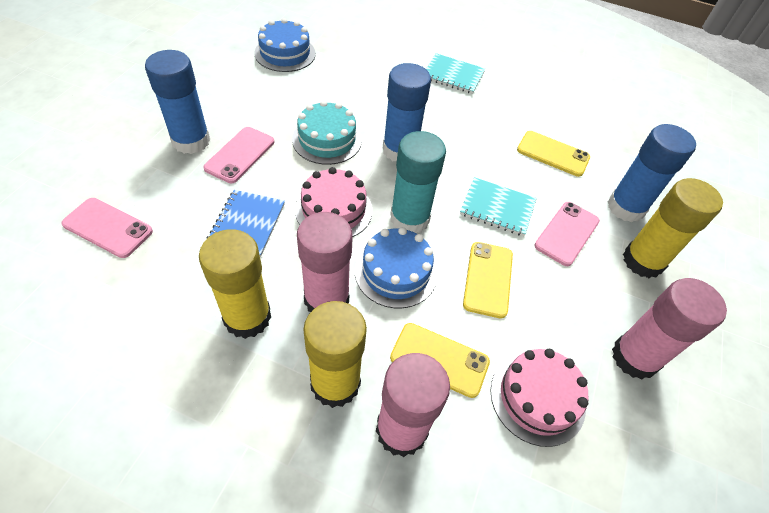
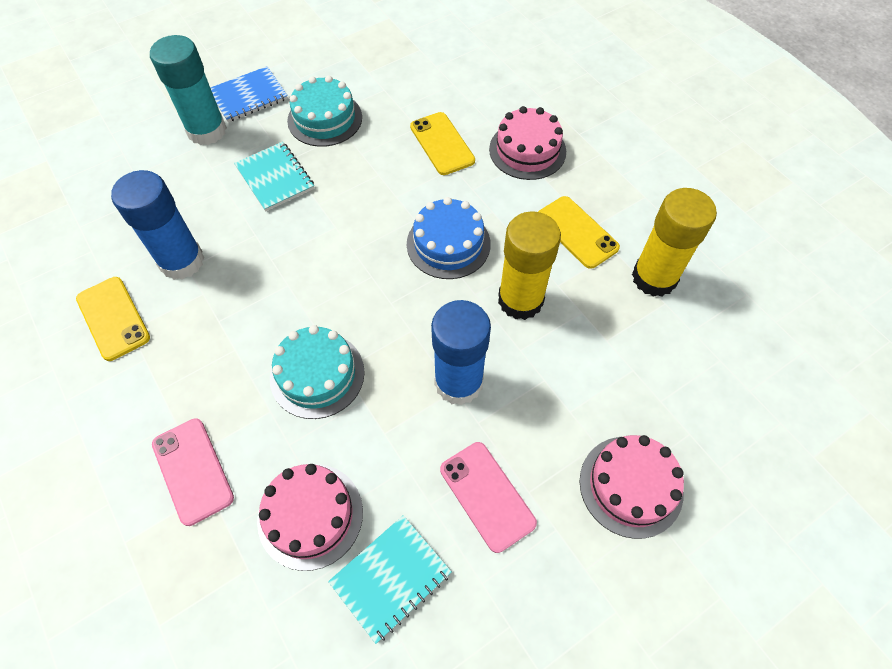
blue cake: [255,18,316,72] [355,227,438,308] = 2 -> [407,197,491,279] = 1
blue glue stick: [145,50,210,154] [382,63,431,162] [608,124,696,222] = 3 -> [111,170,204,280] [431,300,491,405] = 2
pink cake: [295,167,372,237] [491,349,588,447] = 2 -> [257,464,363,571] [489,106,566,180] [580,435,684,539] = 3
pink glue stick: [297,212,353,312] [376,353,450,457] [612,278,727,380] = 3 -> none = 0
pink phone: [61,198,153,258] [203,127,274,183] [534,202,600,266] = 3 -> [152,418,234,526] [440,442,537,553] = 2
turquoise cake: [292,100,362,165] = 1 -> [270,325,365,419] [287,76,362,147] = 2
yellow glue stick: [199,229,271,339] [303,301,367,408] [623,178,723,278] = 3 -> [498,211,561,320] [632,188,717,297] = 2

